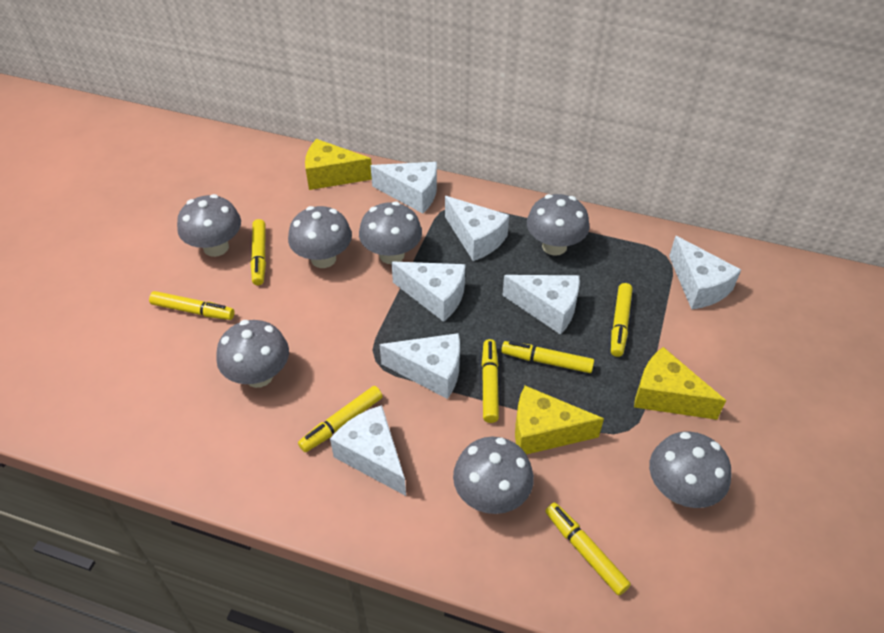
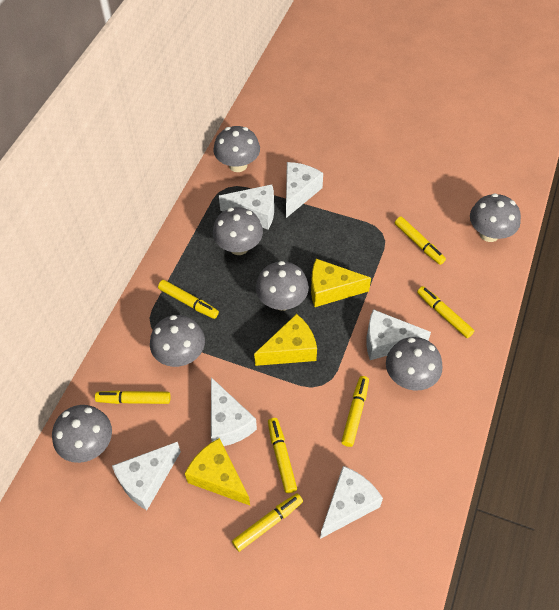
white cheese: [330,405,406,496] [370,162,437,214] [379,333,460,399] [391,262,465,322] [445,196,509,261] [502,275,580,335] [669,236,741,310] = 7 -> [112,442,181,510] [211,377,257,446] [219,184,274,230] [286,162,323,218] [320,466,383,539] [366,309,431,360] = 6

